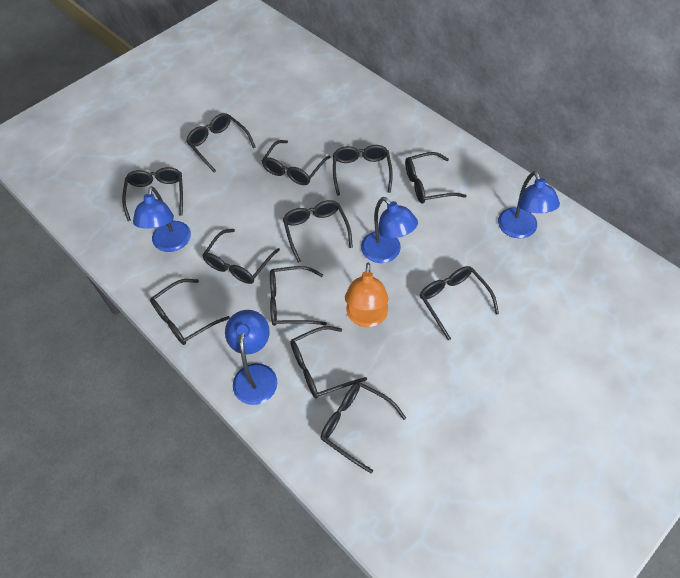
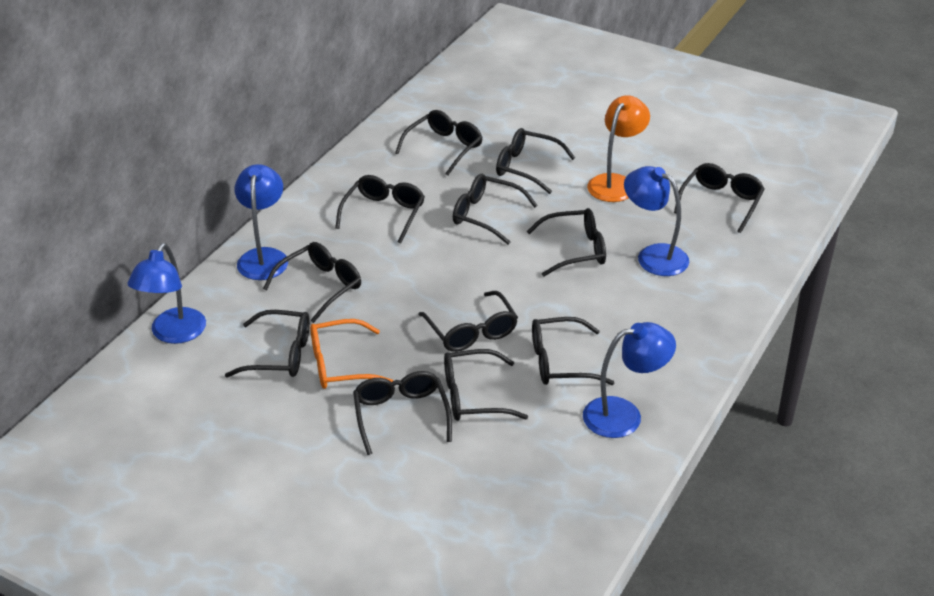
orange glasses: none = 0 -> [310,319,393,389] = 1

